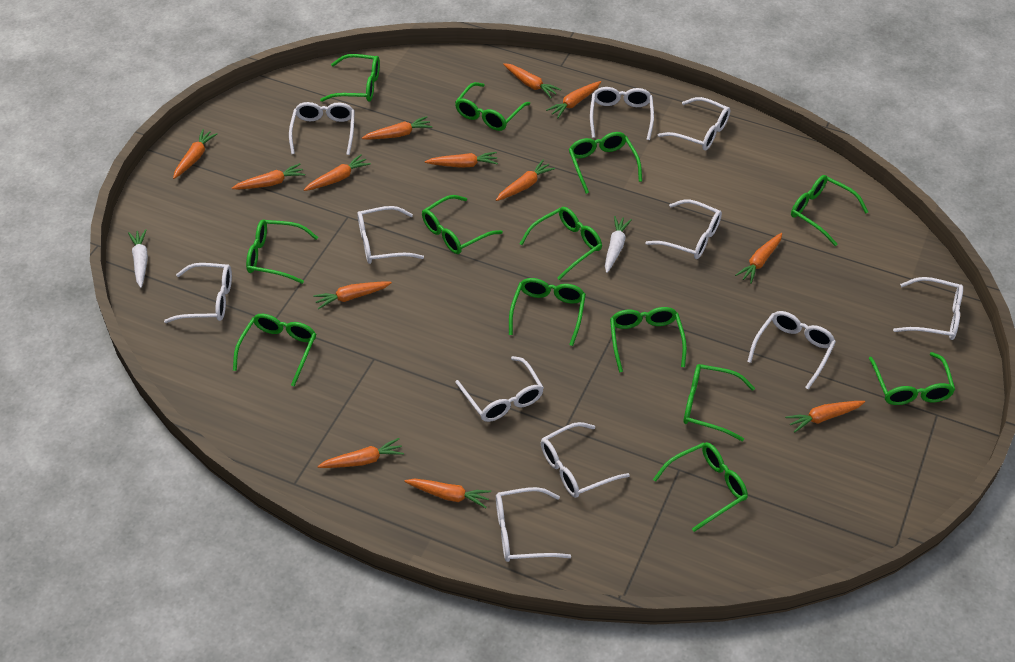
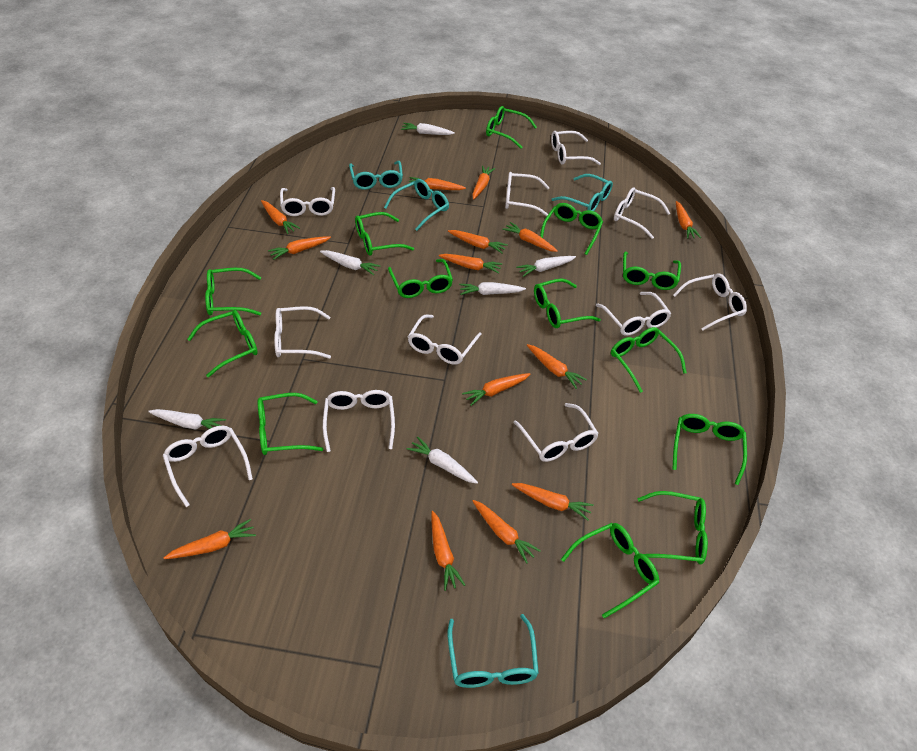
orange carrot: [173,129,218,179] [232,163,305,189] [304,154,371,191] [313,281,392,310] [317,438,404,468] [362,116,432,139] [404,479,491,508] [425,152,498,168] [496,160,555,201] [503,63,561,98] [546,81,601,118] [735,233,782,284] [785,401,865,433] = 13 -> [164,519,256,559] [261,200,300,234] [268,236,331,260] [409,177,466,190] [431,511,465,591] [439,254,502,273] [448,230,508,254] [462,373,530,406] [472,166,495,199] [473,500,541,564] [502,222,558,252] [512,483,594,520] [527,344,587,389] [676,201,701,239] = 14
turquoise glasses: none = 0 -> [349,161,403,190] [384,179,449,231] [448,614,539,688] [552,174,613,211] = 4
white carrot: [128,229,148,288] [605,216,632,273] = 2 -> [148,409,226,430] [320,250,381,275] [401,123,455,135] [407,437,478,484] [459,282,526,295] [516,256,576,277] = 6

